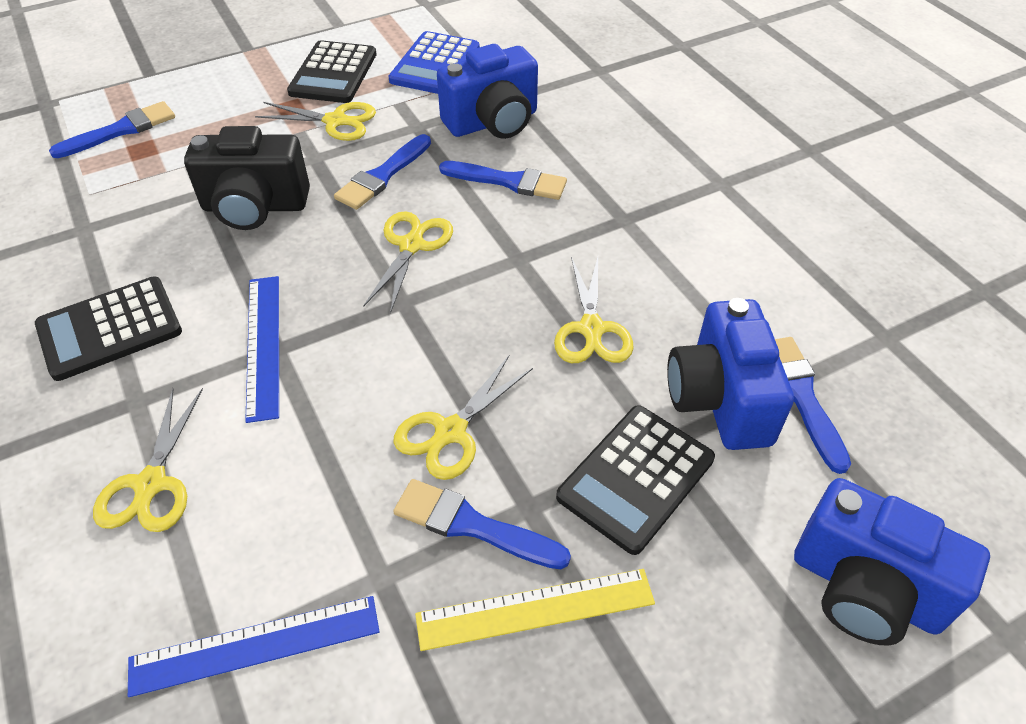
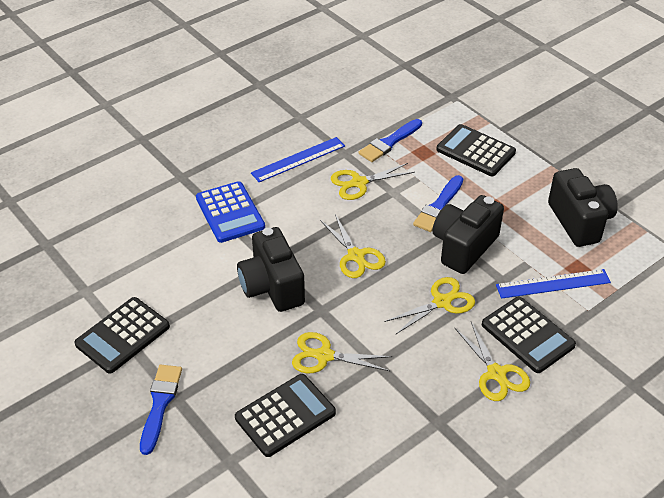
black calculator: [35,277,182,381] [287,40,377,103] [556,405,715,555] = 3 -> [74,297,170,373] [235,374,336,457] [436,124,516,176] [482,297,576,373] = 4
black camera: [184,126,310,230] = 1 -> [237,227,305,312] [432,195,504,274] [548,168,618,247] = 3
blue brush: [49,101,175,158] [334,134,431,210] [393,479,571,569] [439,161,567,200] [775,337,851,474] = 5 -> [140,365,182,455] [359,119,422,162] [413,175,463,232] = 3
blue camera: [437,44,538,139] [667,298,794,450] [794,478,990,646] = 3 -> none = 0
yellow ruler: [415,569,655,651] = 1 -> none = 0

